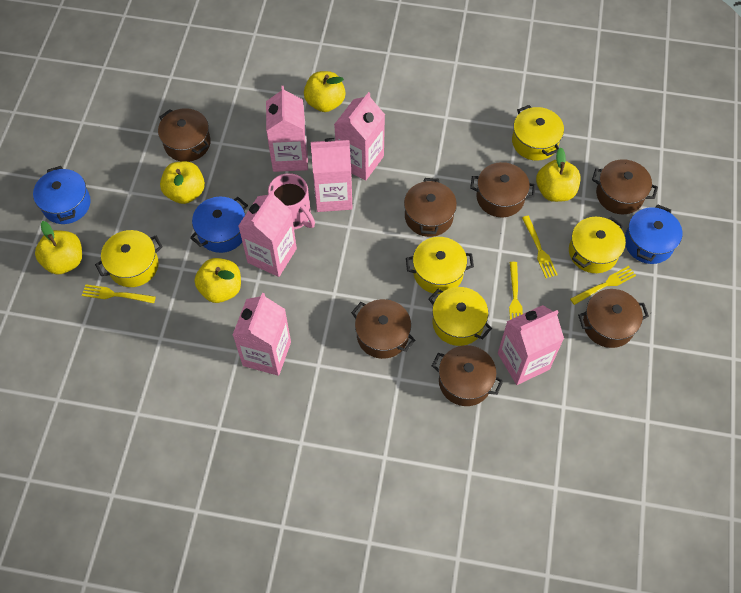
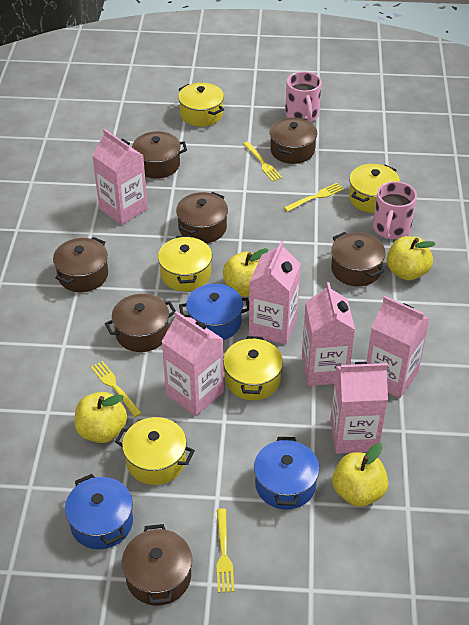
pink mug: [268,173,315,230] = 1 -> [285,72,322,122] [373,181,417,239] = 2
yellow apple: [35,221,82,275] [160,161,205,204] [195,258,241,303] [304,71,345,112] [536,147,581,202] = 5 -> [74,392,127,443] [223,248,268,296] [332,443,388,507] [387,236,435,280] = 4

